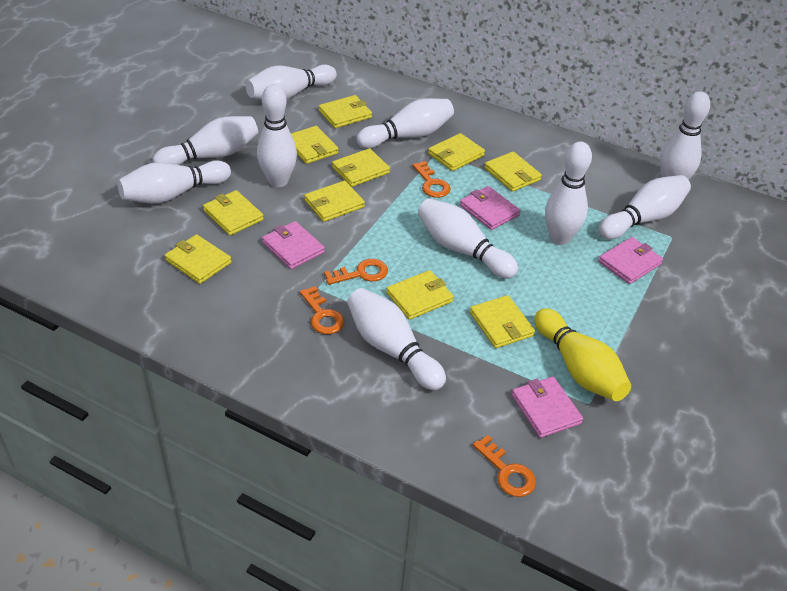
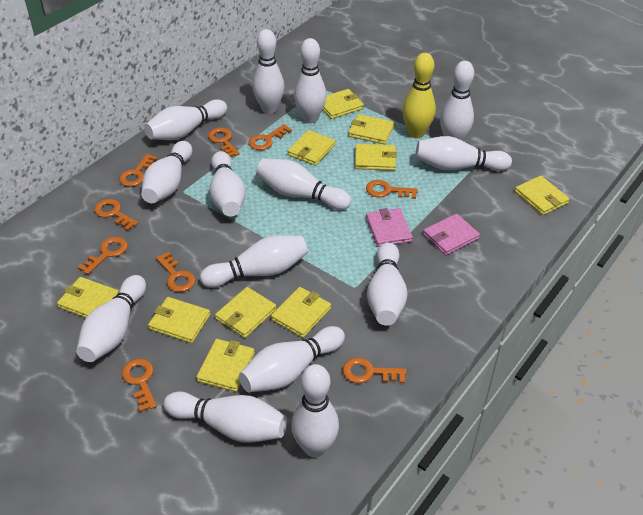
orange key: [300,286,344,334] [324,259,388,285] [412,161,451,198] [473,435,536,497] = 4 -> [78,237,128,275] [94,199,138,231] [119,154,158,187] [122,359,157,412] [156,252,196,292] [208,127,240,157] [249,124,292,150] [342,357,406,383] [366,180,418,199] = 9
pink wallet: [262,221,325,269] [460,186,520,230] [512,376,583,438] [599,237,663,284] = 4 -> [366,208,413,247] [423,214,480,255] = 2
white bowling pin: [117,160,231,204] [153,116,258,165] [246,65,337,100] [257,84,297,187] [347,288,446,390] [356,98,454,149] [418,198,518,279] [545,141,592,245] [599,175,691,240] [660,91,710,180] = 10 -> [76,275,146,362] [141,141,192,203] [144,99,227,140] [163,391,287,443] [200,235,308,288] [209,151,246,216] [239,326,345,392] [253,29,284,114] [257,159,351,210] [291,364,339,457] [294,38,327,123] [367,242,408,326] [416,136,512,171] [440,61,474,141] = 14

